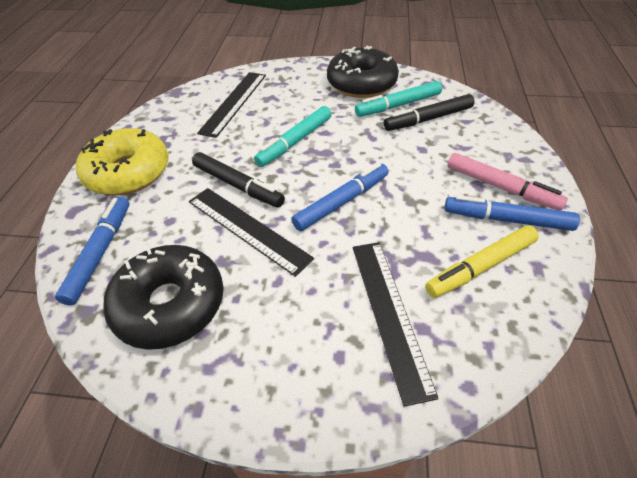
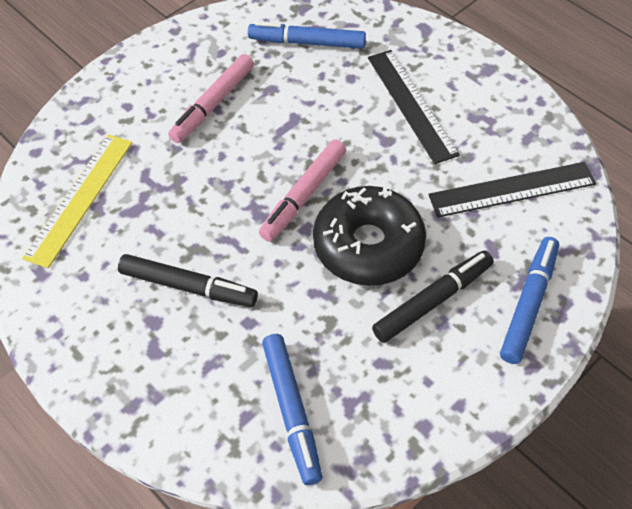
black donut: [103,245,223,350] [327,46,399,98] = 2 -> [313,186,426,286] = 1
black ruler: [189,188,314,277] [197,72,266,138] [353,242,439,407] = 3 -> [368,50,460,164] [428,162,596,218] = 2
pink marker: [447,153,568,211] = 1 -> [168,54,254,143] [259,139,346,242] = 2
turquoise marker: [254,106,332,167] [355,81,442,117] = 2 -> none = 0
yellow donut: [76,128,169,195] = 1 -> none = 0
yellow marker: [425,225,539,298] = 1 -> none = 0
yellow ruler: none = 0 -> [22,134,132,268] = 1

